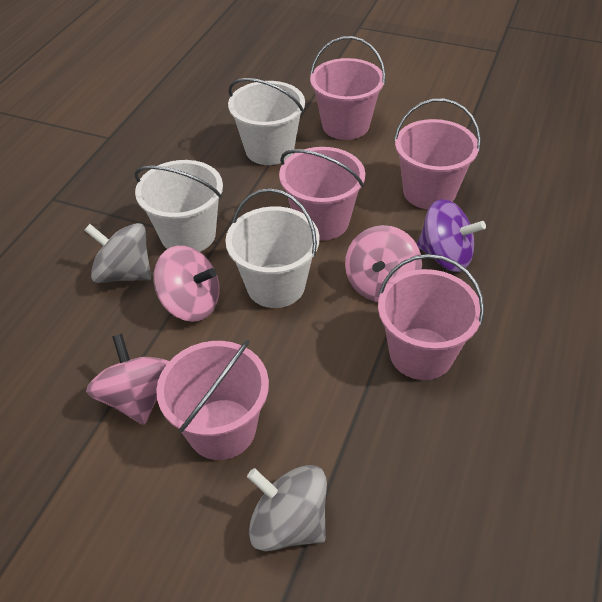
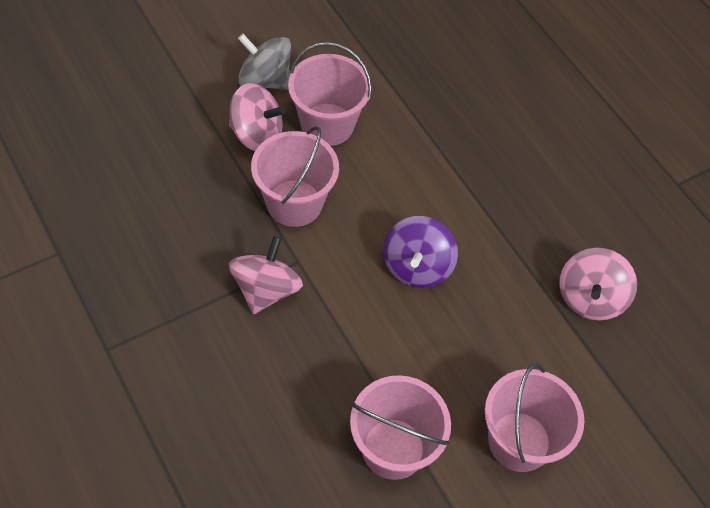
grey spinning top: [84,223,151,283] [247,465,327,551] = 2 -> [238,34,291,90] = 1
pink bucket: [156,339,269,460] [279,147,365,241] [310,36,386,140] [378,254,485,380] [394,98,481,209] = 5 -> [251,126,339,227] [288,42,372,146] [350,375,451,480] [485,363,585,472] = 4
white bucket: [135,160,223,252] [226,188,319,308] [228,78,305,165] = 3 -> none = 0

